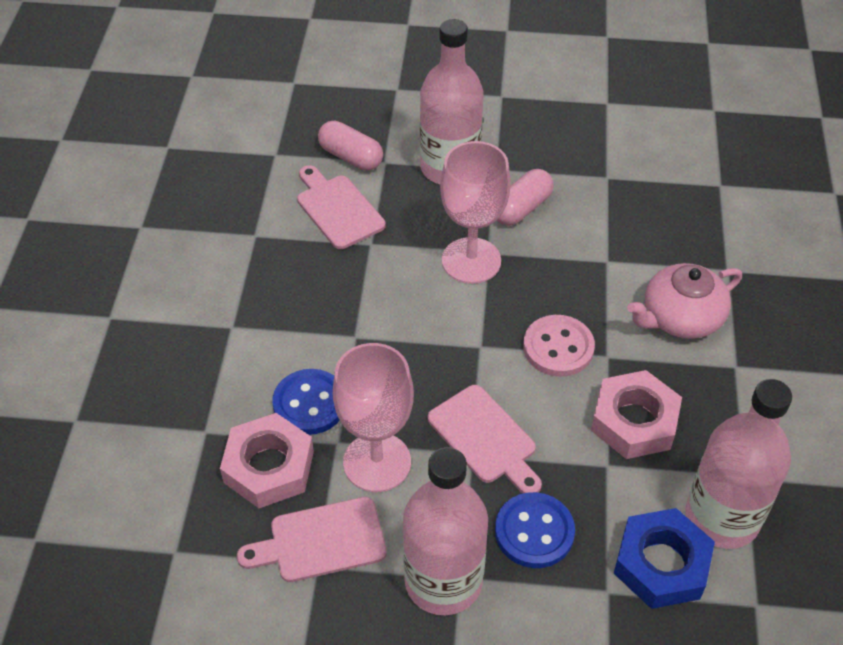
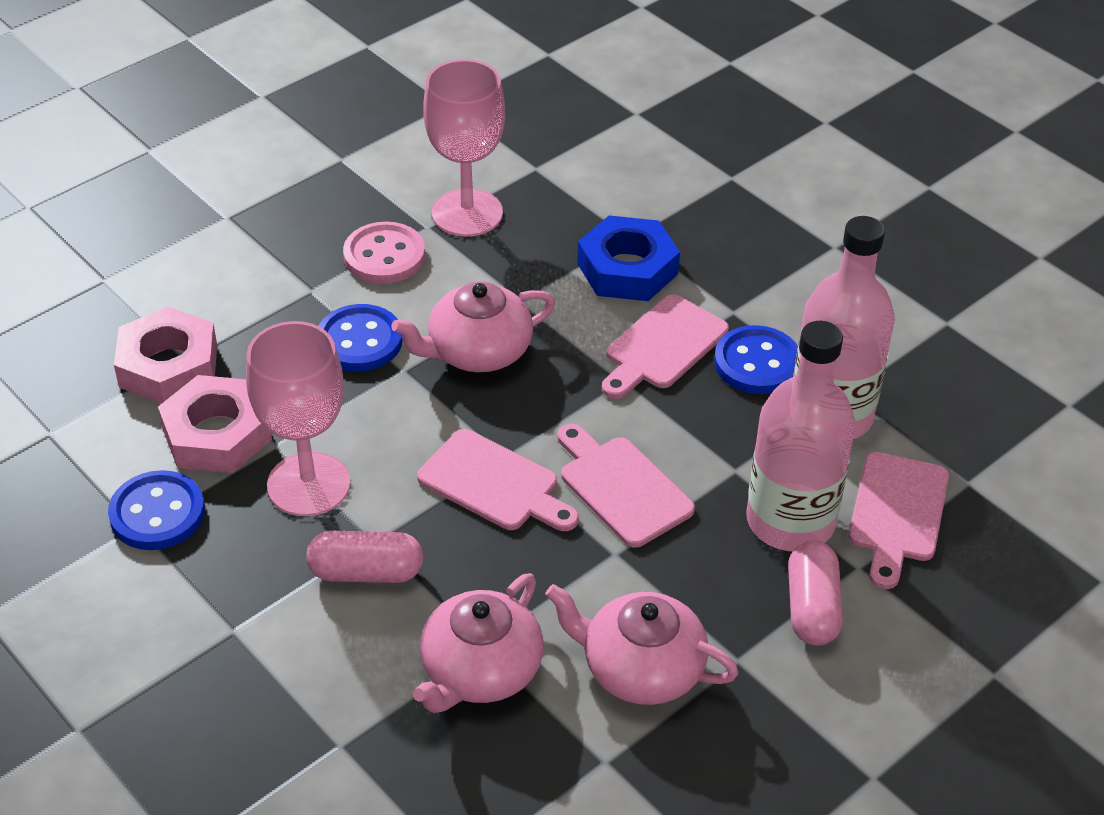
blue button: [273,369,340,435] [495,492,575,568] = 2 -> [108,470,205,550] [319,304,403,372] [714,325,798,394] = 3
pink bottle: [403,447,488,615] [420,19,484,184] [685,379,792,549] = 3 -> [746,321,856,551] [793,216,895,439] = 2
pink cutting board: [237,497,387,582] [297,165,386,249] [428,385,542,494] = 3 -> [417,429,579,531] [558,424,695,548] [602,294,729,399] [848,452,949,589] = 4
pink teapot: [627,263,742,339] = 1 -> [392,282,555,372] [413,573,544,713] [545,584,738,705] = 3

